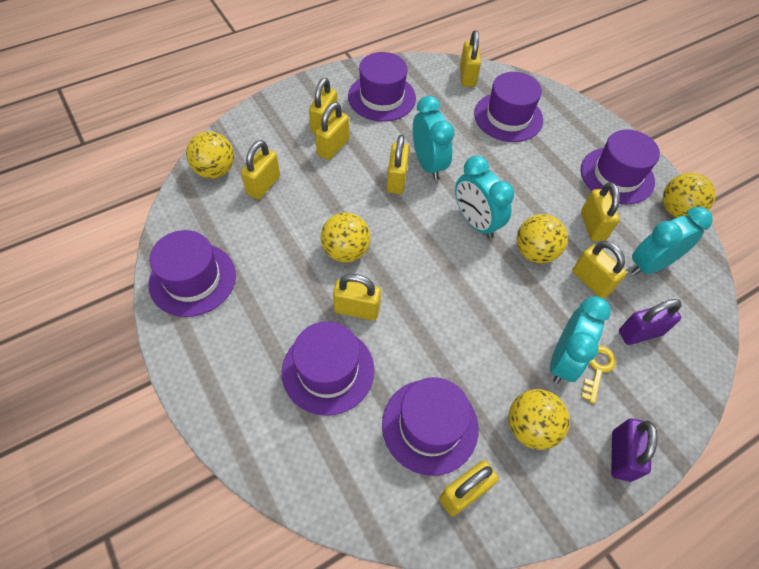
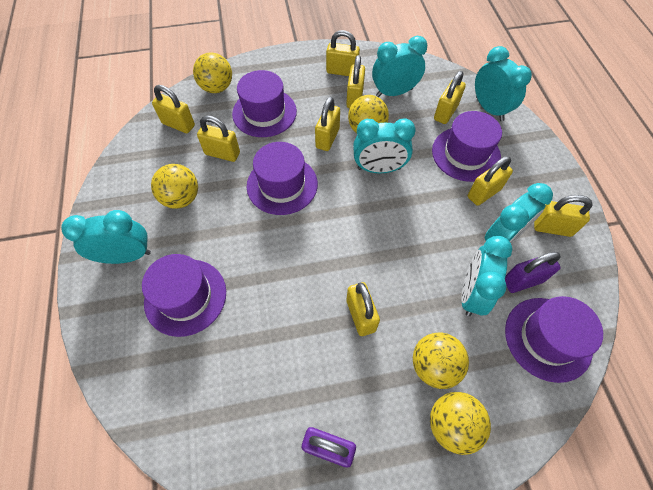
purple hat: [148,230,236,317] [282,321,374,416] [348,52,416,122] [382,377,478,476] [474,72,543,142] [581,130,660,205] = 6 -> [142,254,226,337] [232,70,297,137] [247,142,318,215] [432,111,502,182] [505,296,603,383] = 5
turquoise clock: [413,96,454,180] [455,156,514,239] [550,296,611,383] [631,207,713,276] = 4 -> [61,210,151,264] [353,118,416,173] [372,36,427,97] [461,236,513,316] [475,46,532,121] [484,183,553,244] = 6
yellow key: [581,345,616,404] = 1 -> none = 0

